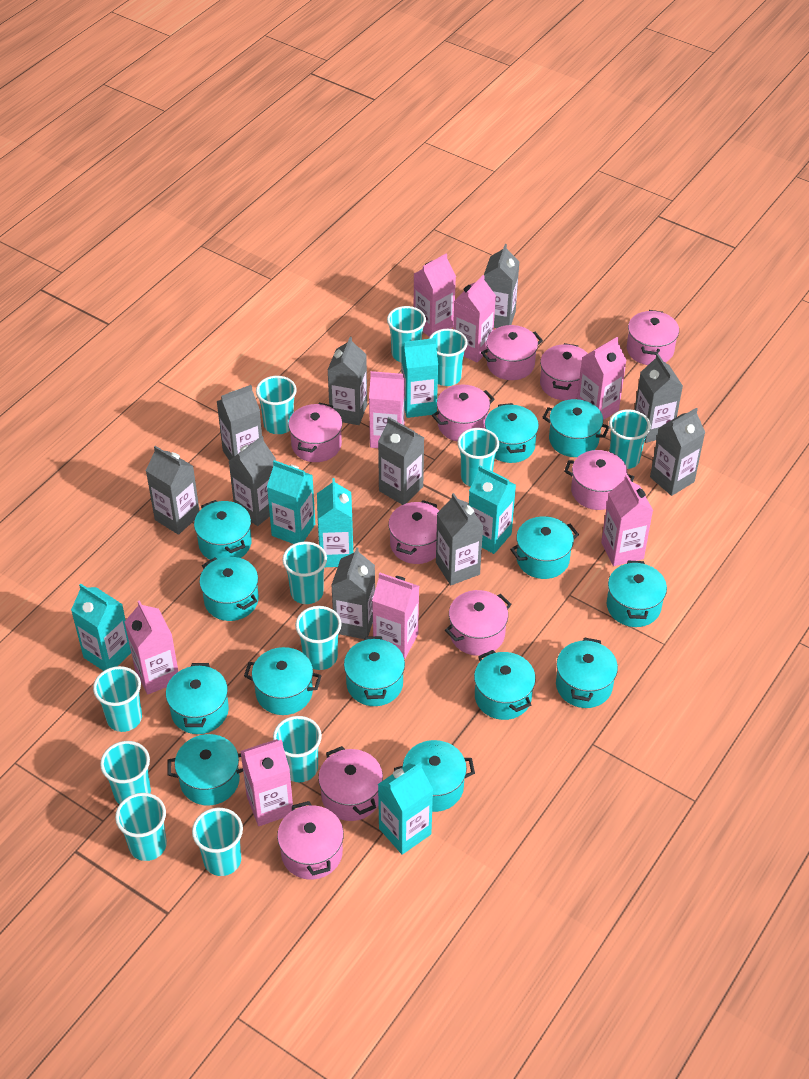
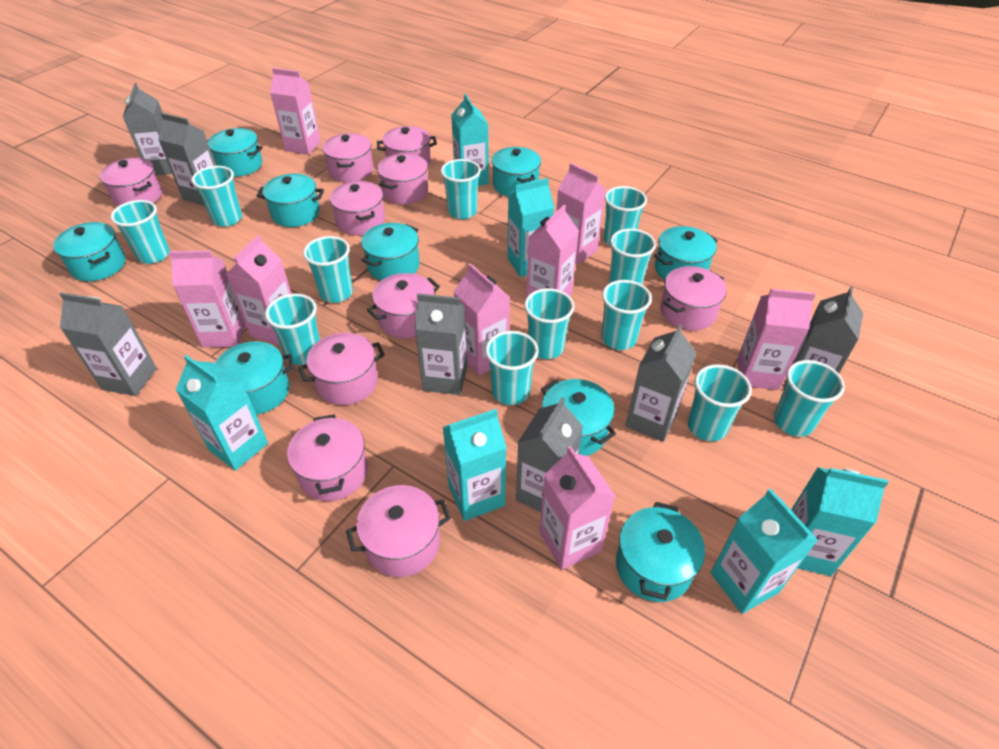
grey carton: [146,446,200,535] [217,385,262,461] [228,436,276,526] [328,337,367,425] [331,547,375,639] [378,417,424,505] [436,493,483,585] [484,244,520,328] [635,354,683,443] [650,408,705,496] = 10 -> [60,292,157,396] [123,83,172,175] [158,113,216,206] [415,293,467,395] [516,397,583,512] [625,325,696,442] [784,286,863,388] = 7
turquoise pot: [166,663,229,734] [167,734,243,805] [194,500,252,560] [199,557,259,621] [244,647,322,715] [344,636,405,706] [394,740,475,812] [474,650,536,720] [485,403,539,463] [510,516,579,579] [542,399,610,457] [556,637,618,708] [607,560,667,627] = 13 -> [53,222,126,281] [207,128,263,177] [215,341,294,415] [257,174,324,227] [361,223,420,280] [491,147,541,196] [541,379,616,456] [616,502,705,602] [654,226,718,280] = 9

